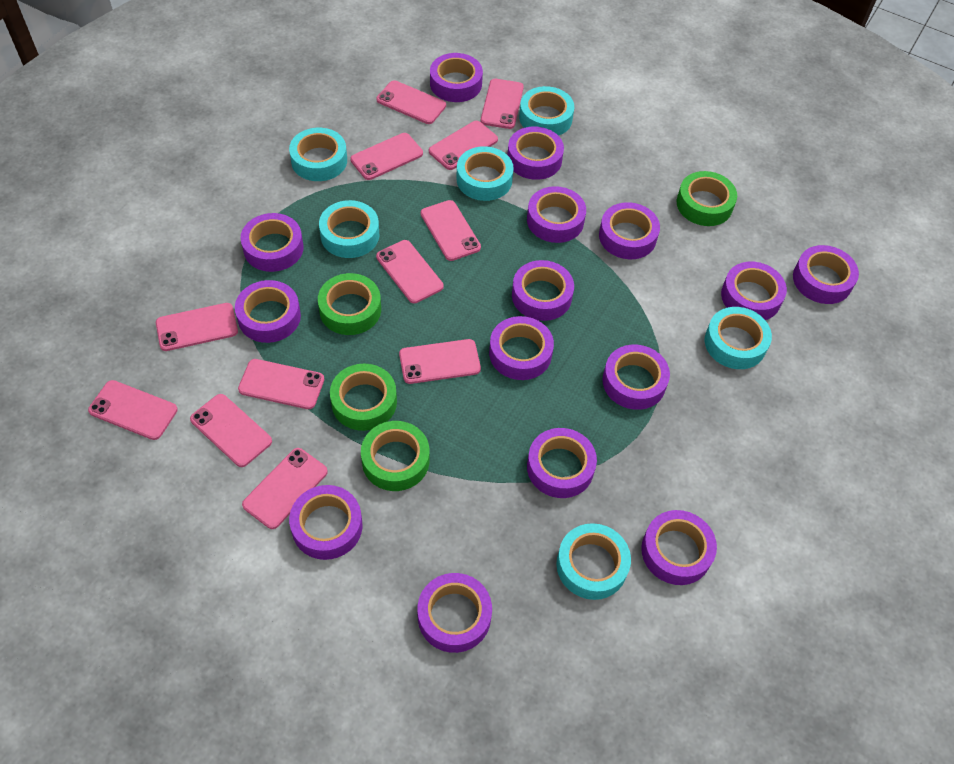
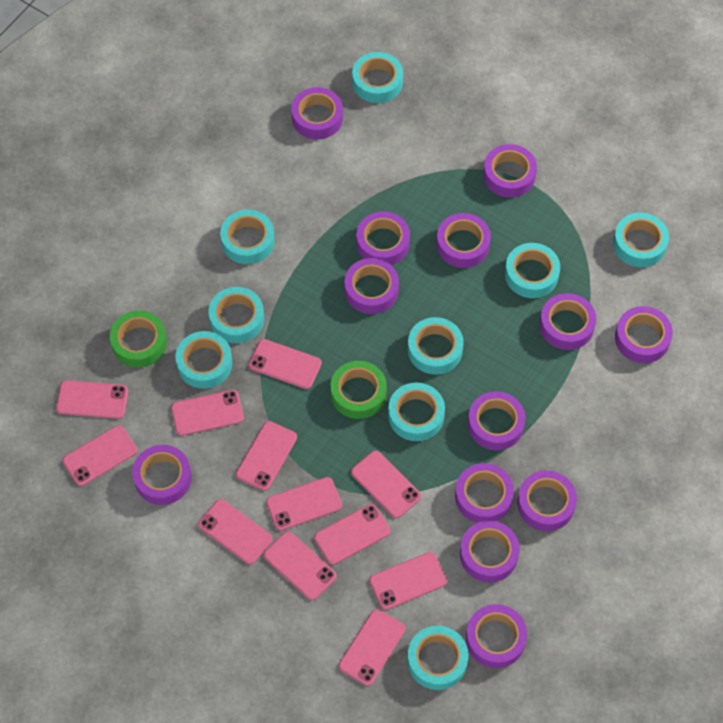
green tape: [318,273,381,335] [330,364,397,431] [361,421,429,491] [677,171,737,226] = 4 -> [110,311,167,368] [330,361,387,419] = 2
purple tape: [235,280,301,343] [241,213,303,272] [289,485,363,560] [417,573,492,653] [430,53,483,102] [489,316,554,380] [507,127,564,180] [512,260,574,321] [527,186,586,243] [527,428,597,498] [599,202,660,259] [602,345,670,410] [641,510,717,585] [721,262,787,320] [793,245,859,304] = 15 -> [132,445,192,505] [291,87,343,139] [345,258,399,314] [356,211,410,265] [436,213,491,268] [455,463,514,523] [460,521,520,583] [466,604,527,668] [468,391,526,450] [483,144,537,198] [517,470,577,531] [539,293,596,350] [615,306,673,363] = 13
turquoise tape: [289,128,347,181] [319,200,379,258] [456,146,514,201] [519,86,574,136] [556,523,631,600] [705,307,772,369] = 6 -> [175,331,233,389] [209,287,264,343] [220,210,275,264] [352,52,403,103] [388,383,445,441] [407,626,468,690] [408,317,464,375] [505,243,560,298] [613,212,669,267] = 9

